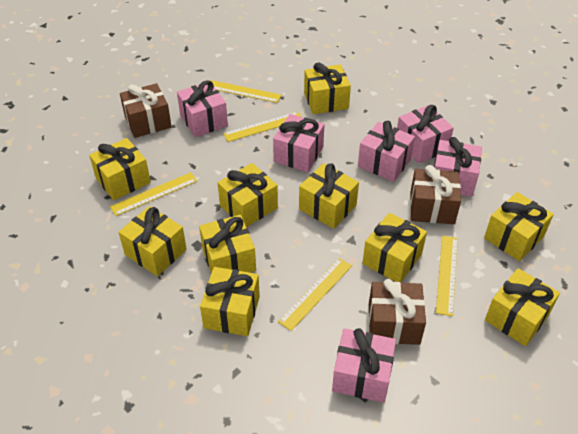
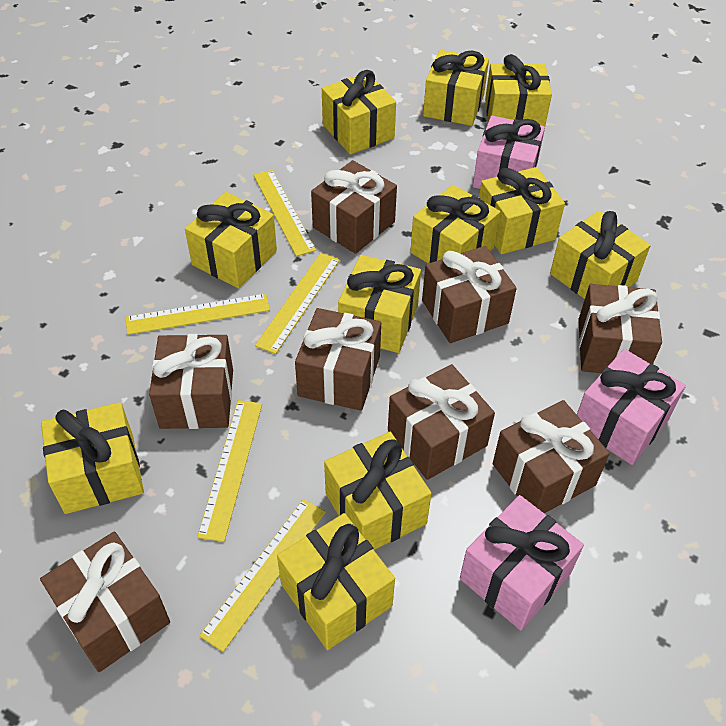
brown gift: [120,83,172,138] [369,279,426,345] [410,165,461,224] = 3 -> [40,531,170,672] [149,334,233,429] [295,308,381,411] [311,160,397,254] [388,364,495,480] [422,246,517,343] [493,400,610,513] [578,284,662,373] = 8
pink gift: [177,80,228,137] [273,114,325,172] [332,328,396,403] [358,121,415,182] [397,105,454,164] [434,137,482,197] = 6 -> [460,495,584,630] [473,116,545,189] [577,349,686,465] = 3
yellow gift: [89,138,151,200] [118,206,187,276] [199,215,256,273] [200,267,260,336] [218,163,278,227] [299,163,359,229] [304,63,351,114] [362,213,427,283] [484,192,554,261] [485,268,560,346] = 10 -> [41,402,144,514] [185,192,277,288] [277,513,395,650] [322,70,396,154] [324,432,431,550] [338,255,421,353] [410,185,500,263] [423,50,489,126] [479,167,565,254] [485,54,552,126] [550,211,651,299] = 11

